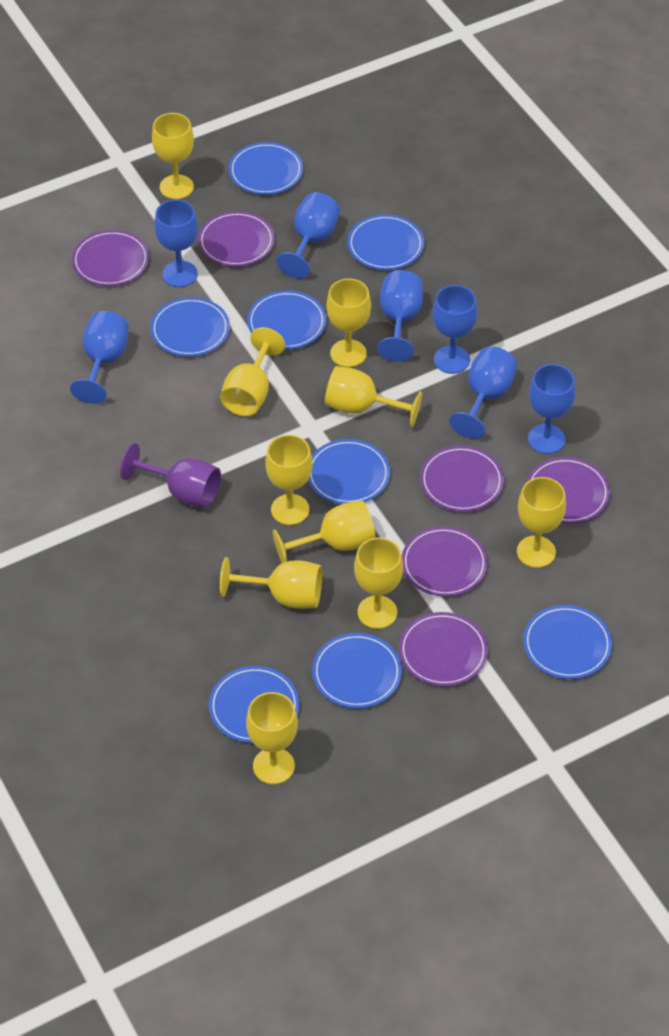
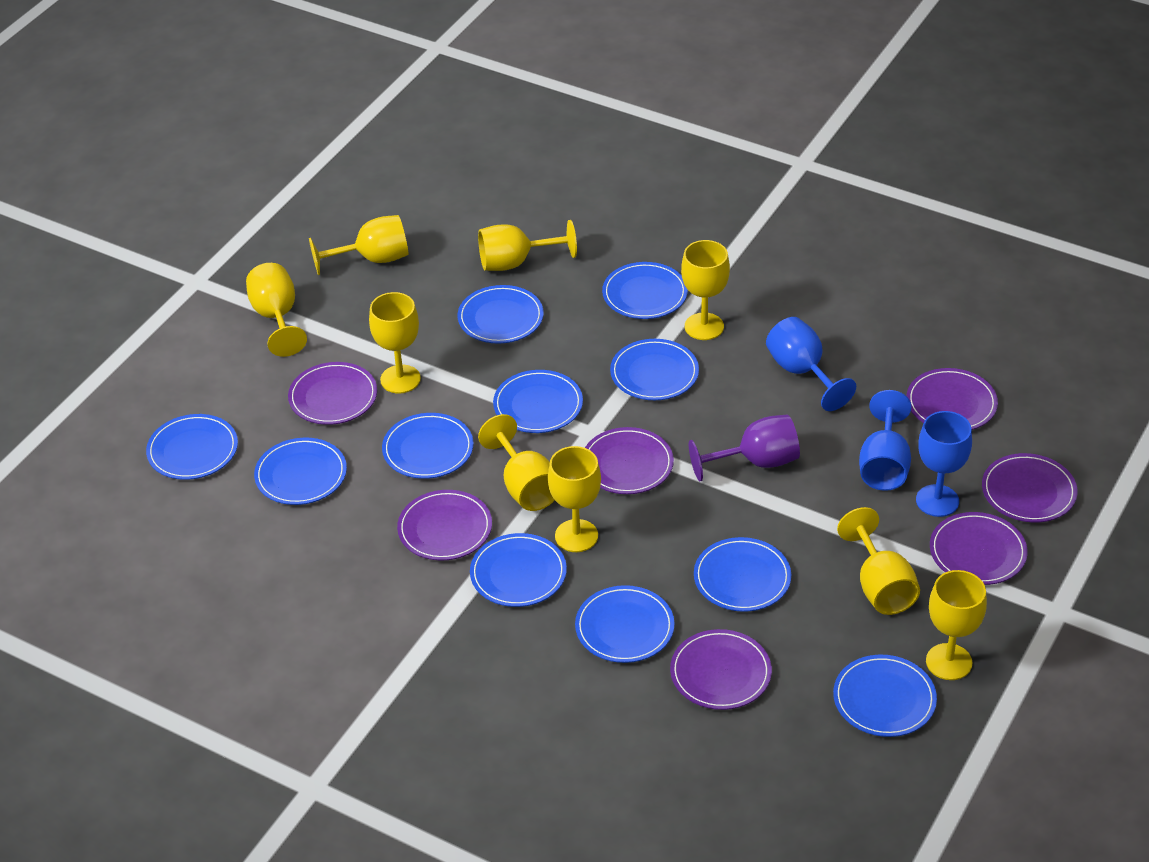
blue goblet: [70,311,129,404] [154,199,198,287] [276,192,340,279] [377,270,423,362] [433,285,478,374] [449,346,517,439] [528,364,576,454] = 7 -> [766,317,856,411] [859,390,911,491] [916,411,972,517] = 3
blue plate: [150,297,230,357] [209,666,299,743] [229,142,303,195] [247,290,326,349] [308,439,390,504] [312,633,402,708] [347,214,424,270] [523,605,612,679] = 8 -> [146,414,238,480] [254,438,347,505] [382,413,474,479] [458,285,544,344] [470,533,567,607] [493,370,583,433] [575,585,675,663] [602,262,688,319] [610,339,699,400] [694,537,791,612] [833,655,937,737] = 11
purple plate: [72,230,149,286] [198,211,275,267] [399,612,488,686] [402,526,488,597] [420,446,504,512] [527,457,610,524] = 6 -> [288,362,377,425] [397,490,492,560] [585,427,674,494] [670,629,772,710] [907,368,998,430] [930,512,1028,585] [982,453,1078,522] = 7
yellow goblet: [152,113,194,199] [220,327,285,416] [220,557,322,609] [246,692,298,784] [265,435,313,525] [273,500,376,563] [325,366,422,427] [326,278,371,367] [354,538,403,629] [517,477,566,568] = 10 -> [246,263,307,357] [309,215,409,275] [369,292,421,394] [478,220,577,271] [478,414,555,511] [548,446,601,552] [681,240,730,340] [837,507,920,615] [926,570,987,680] = 9

